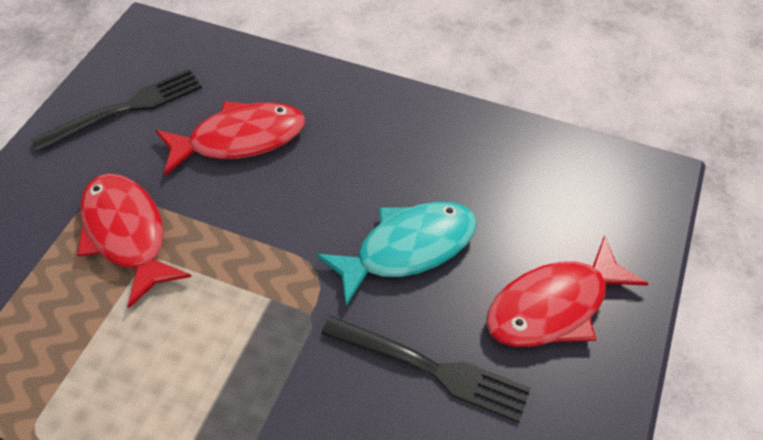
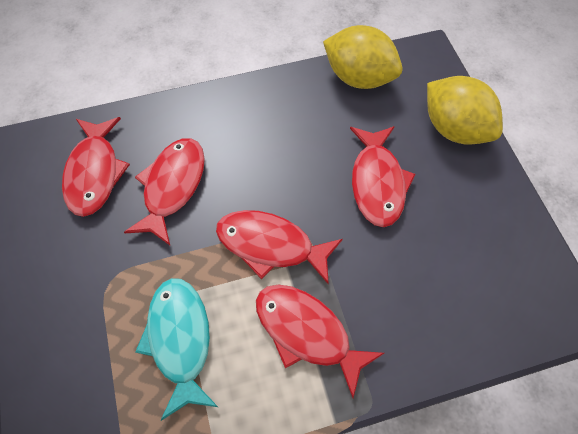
black fork: [31,69,202,152] [321,316,531,423] = 2 -> none = 0
red fish: [77,174,192,308] [155,101,305,176] [486,235,649,347] = 3 -> [62,117,130,217] [124,138,205,245] [216,210,343,284] [256,285,384,398] [350,126,416,227] = 5
yellow lemon: none = 0 -> [323,25,403,89] [427,76,503,144] = 2

